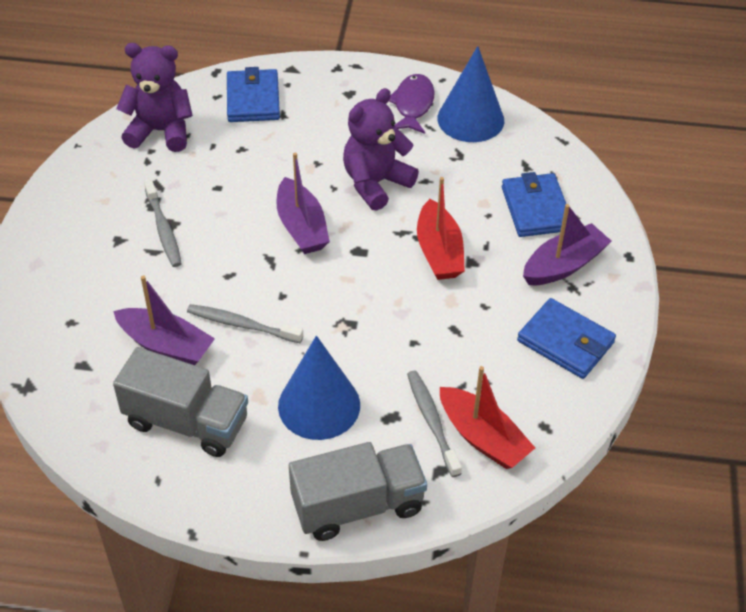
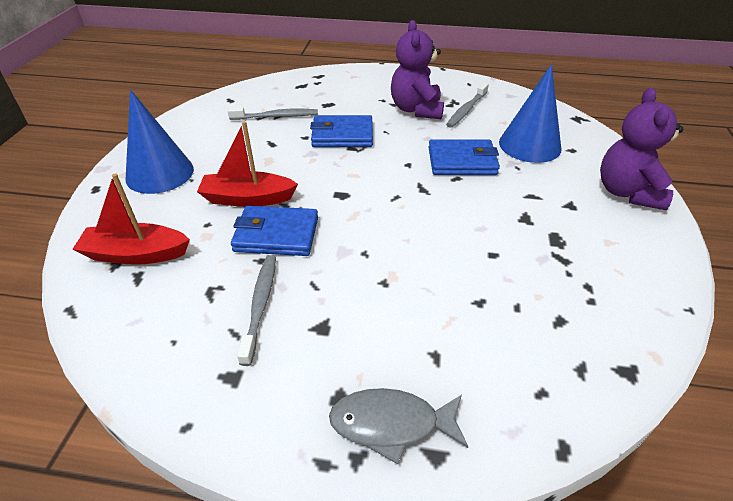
grey fish: none = 0 -> [329,388,469,464] = 1
grey truck: [113,347,248,457] [289,442,427,541] = 2 -> none = 0
purple boat: [113,275,215,365] [277,153,330,254] [523,204,611,285] = 3 -> none = 0
purple fish: [389,74,435,134] = 1 -> none = 0

